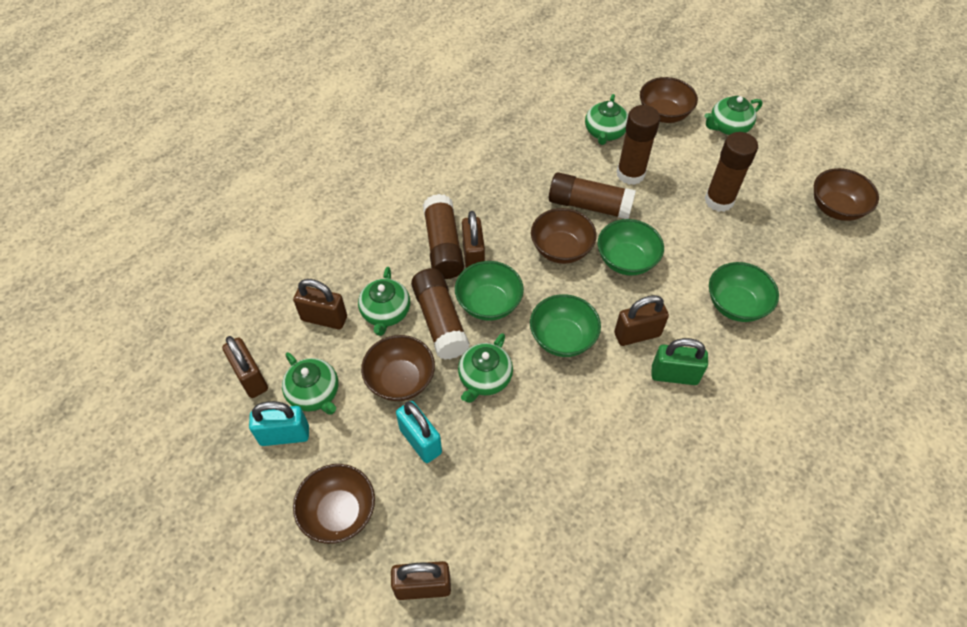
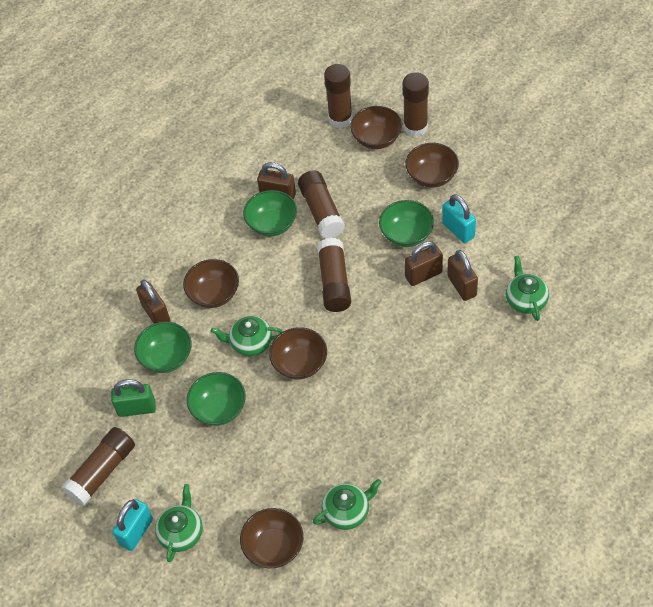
brown padlock: [222,336,268,398] [293,279,347,329] [391,561,451,600] [462,211,485,268] [614,295,669,346] = 5 -> [136,279,171,324] [257,162,296,200] [405,241,443,286] [447,250,478,301] = 4
green teapot: [282,352,339,415] [358,267,410,336] [458,333,513,403] [585,94,628,145] [704,96,762,135] = 5 -> [155,484,203,562] [211,316,283,356] [313,479,382,530] [506,255,549,321] = 4

